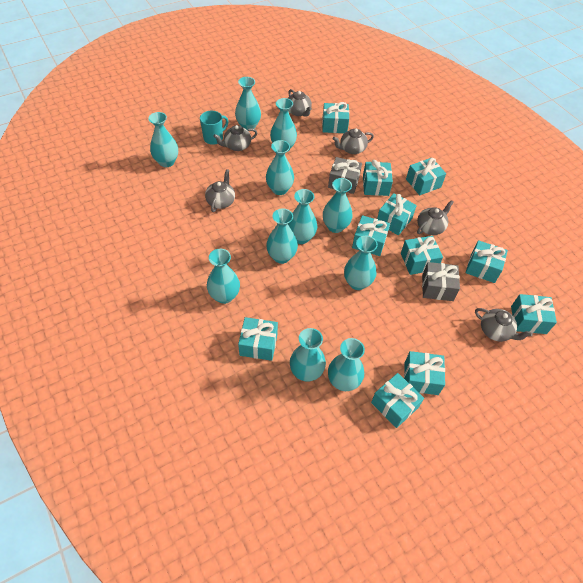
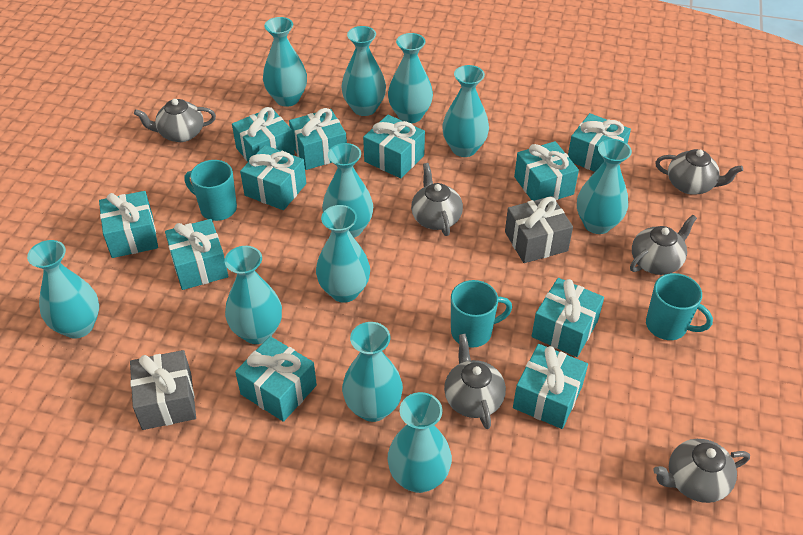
turquoise mug: [200,111,228,145] = 1 -> [185,160,237,221] [451,280,512,348] [646,273,713,340] = 3

